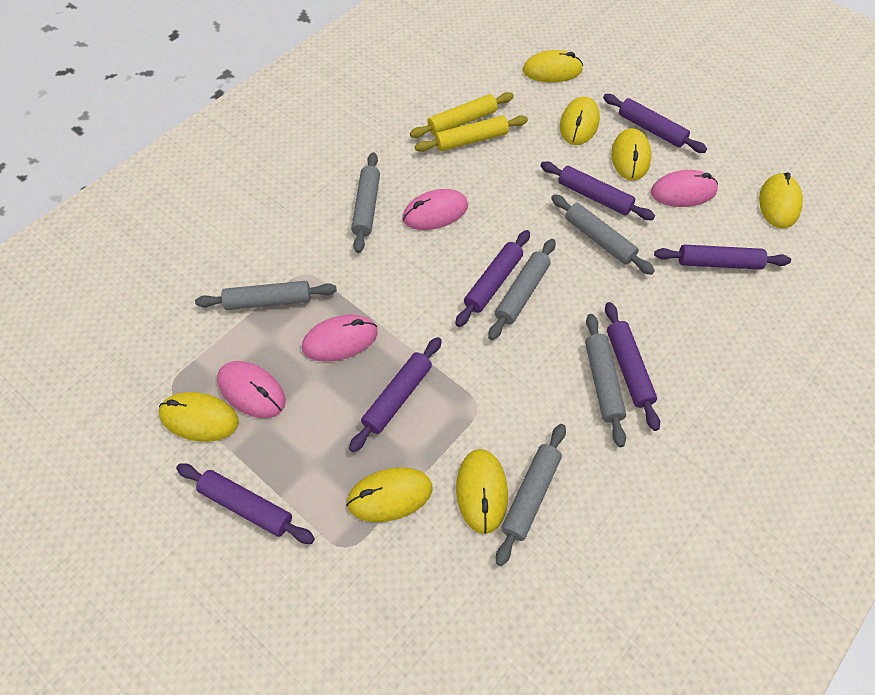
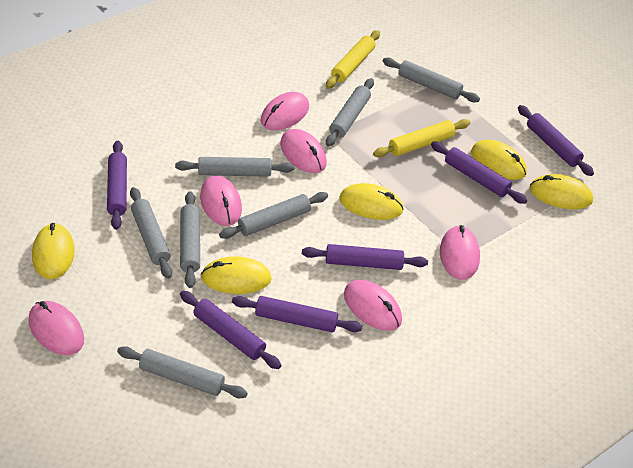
grey rolling pin: [195,281,337,310] [351,152,380,253] [488,239,556,340] [496,424,566,566] [551,194,655,275] [585,314,626,447] = 6 -> [117,346,248,398] [130,187,172,279] [175,157,294,177] [180,191,200,288] [219,192,328,239] [326,78,374,147] [383,58,480,102] = 7
pink mouse: [217,361,286,418] [302,315,378,362] [402,189,468,230] [651,170,718,207] = 4 -> [29,301,84,355] [200,176,242,226] [261,92,309,130] [280,129,327,173] [344,279,402,331] [440,225,480,280] = 6
purple rolling pin: [176,464,315,544] [349,337,442,452] [455,230,530,327] [540,161,655,220] [603,94,707,153] [605,302,660,431] [654,244,791,270] = 7 -> [107,141,127,230] [180,291,282,369] [232,296,362,332] [302,244,428,270] [431,141,527,204] [518,105,594,176] = 6
yellow mouse: [159,392,239,442] [346,467,433,522] [456,449,508,534] [523,50,583,82] [560,97,600,145] [611,128,651,180] [759,173,803,228] = 7 -> [32,223,75,279] [201,256,272,294] [339,183,404,220] [471,140,527,180] [530,174,593,209] = 5

